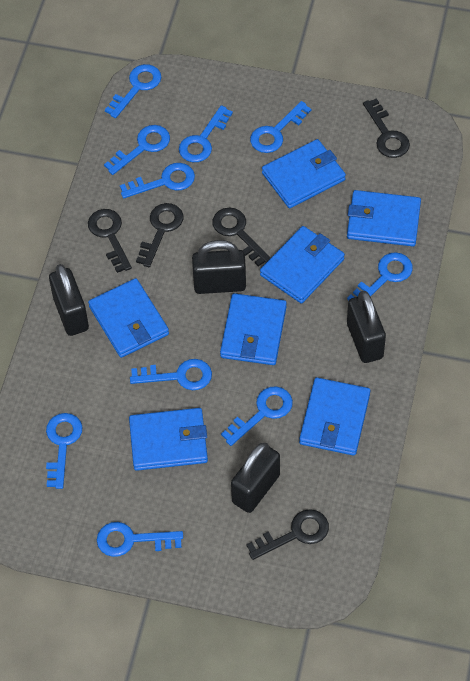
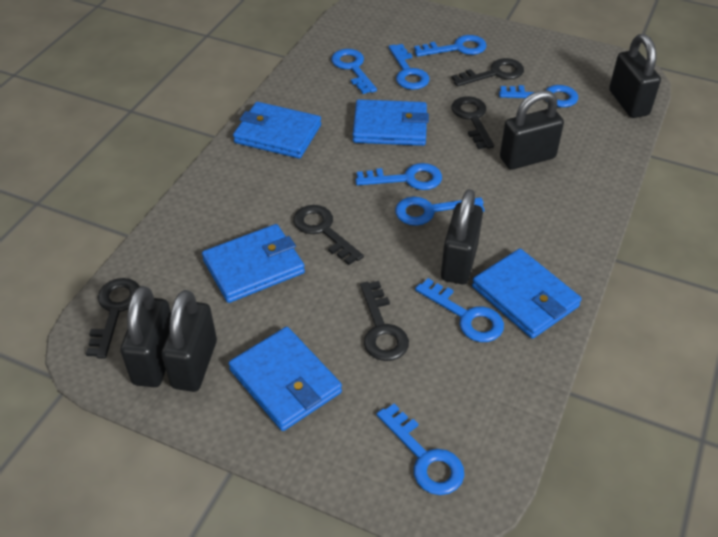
black padlock: [49,264,89,336] [192,240,246,294] [231,443,280,513] [347,291,386,363] = 4 -> [120,286,171,387] [161,290,217,392] [441,189,483,285] [500,90,564,170] [609,34,661,118] = 5
blue key: [46,413,82,489] [97,522,183,557] [104,125,170,175] [105,64,161,118] [120,163,195,199] [130,359,212,390] [179,105,233,162] [221,386,293,446] [250,101,312,153] [347,252,413,300] = 10 -> [331,49,377,94] [356,163,442,190] [377,403,464,495] [389,44,430,90] [395,197,484,226] [414,35,487,57] [415,278,504,342] [499,85,578,107] = 8
blue wallet: [88,278,169,358] [129,408,208,471] [220,293,287,365] [260,226,345,303] [262,139,346,208] [299,378,370,456] [347,190,421,246] = 7 -> [202,224,305,303] [228,327,342,431] [233,102,321,158] [353,99,429,146] [472,249,582,339] = 5

